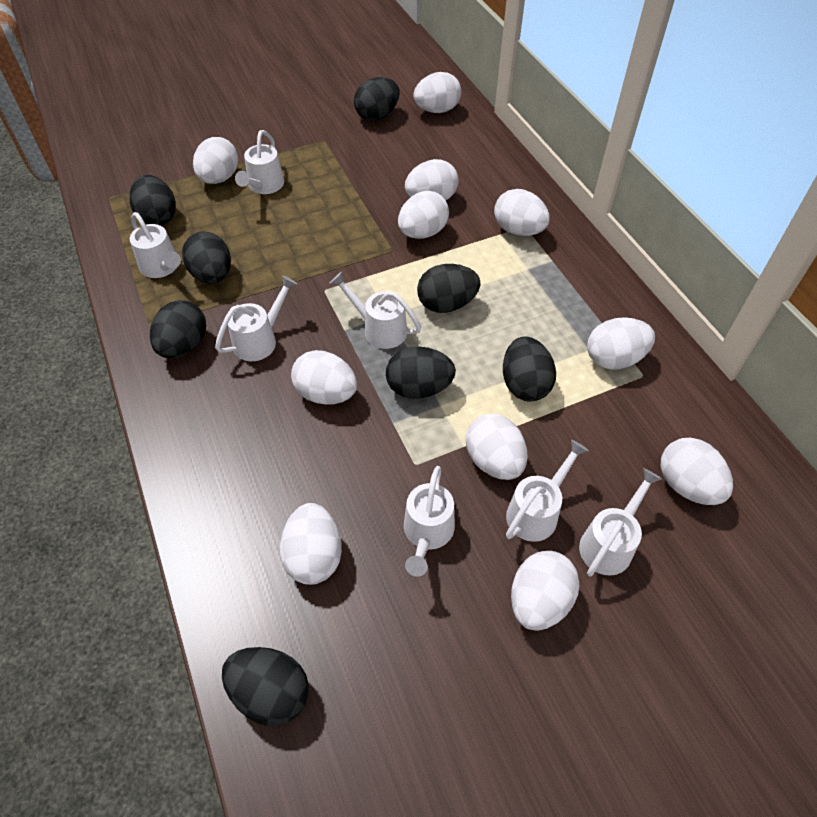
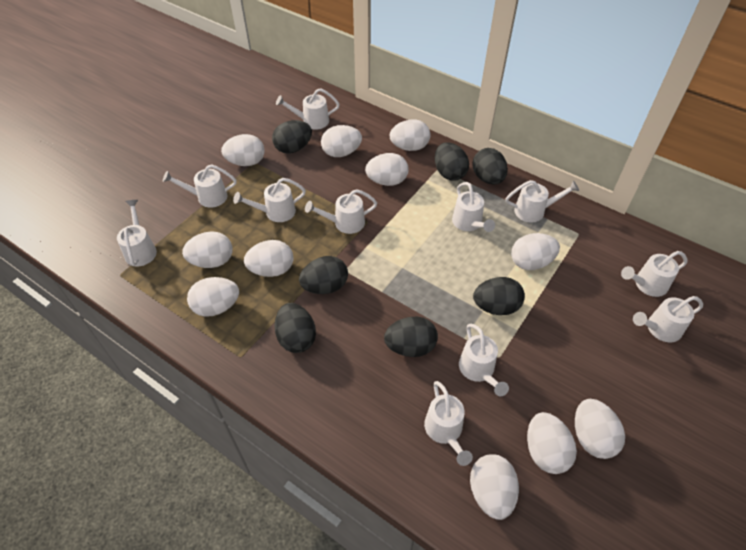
black egg: [129,175,176,226] [150,300,206,358] [182,231,231,284] [222,647,309,726] [354,77,400,121] [386,346,456,399] [417,264,481,313] [503,337,556,401] = 8 -> [272,120,312,154] [274,303,316,353] [299,256,348,294] [384,317,438,357] [435,142,469,181] [472,148,508,184] [473,277,525,315] = 7
white watering can: [130,212,181,278] [215,275,298,361] [235,130,284,194] [329,272,421,349] [404,466,455,577] [506,440,589,542] [579,468,662,577] = 7 -> [117,200,157,267] [163,164,237,208] [233,178,306,222] [276,88,340,130] [305,189,377,234] [424,381,473,466] [452,182,495,232] [459,324,509,396] [506,180,579,223] [621,251,687,297] [633,296,703,342] = 11

